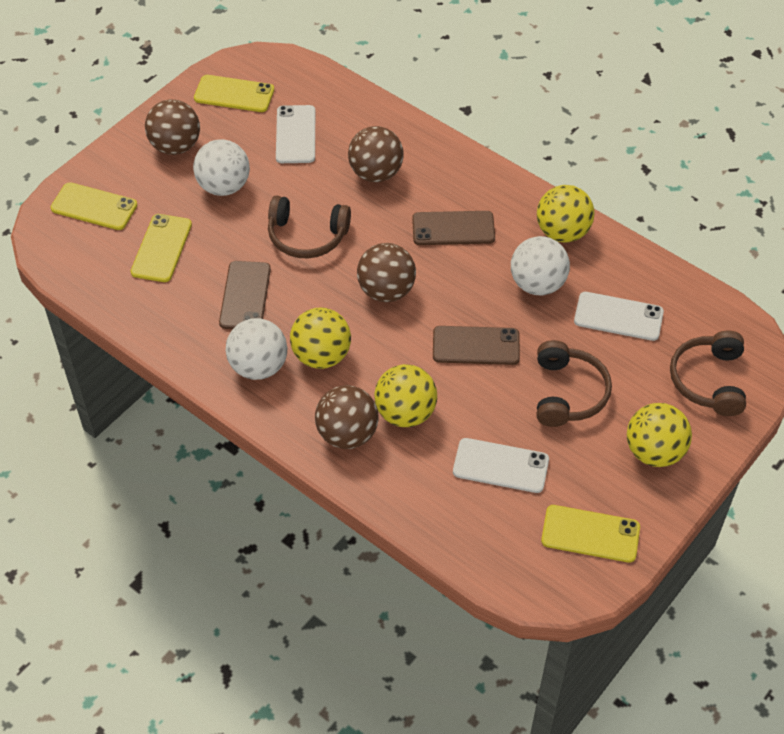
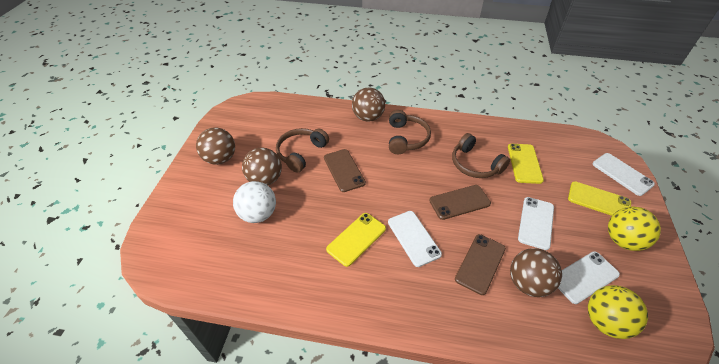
white ball: [193,139,250,196] [226,318,287,380] [511,236,570,295] = 3 -> [233,181,276,223] = 1
white phone: [276,105,315,163] [453,438,549,493] [574,292,664,341] = 3 -> [388,211,442,267] [518,197,554,250] [558,251,620,304] [592,153,655,196] = 4
yellow ball: [290,308,351,369] [374,364,437,427] [537,185,594,242] [627,403,692,467] = 4 -> [588,285,648,339] [608,207,661,251] = 2
yellow phone: [51,182,137,230] [131,214,192,282] [194,75,274,112] [541,505,640,563] = 4 -> [326,213,386,267] [508,144,544,184] [568,181,631,216] = 3

